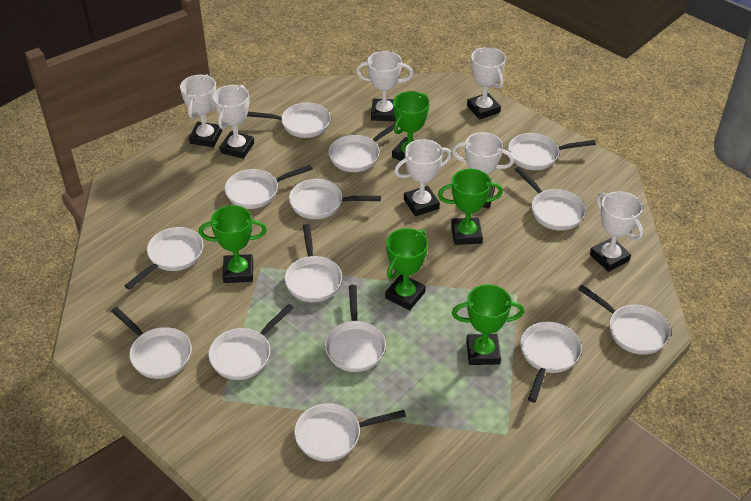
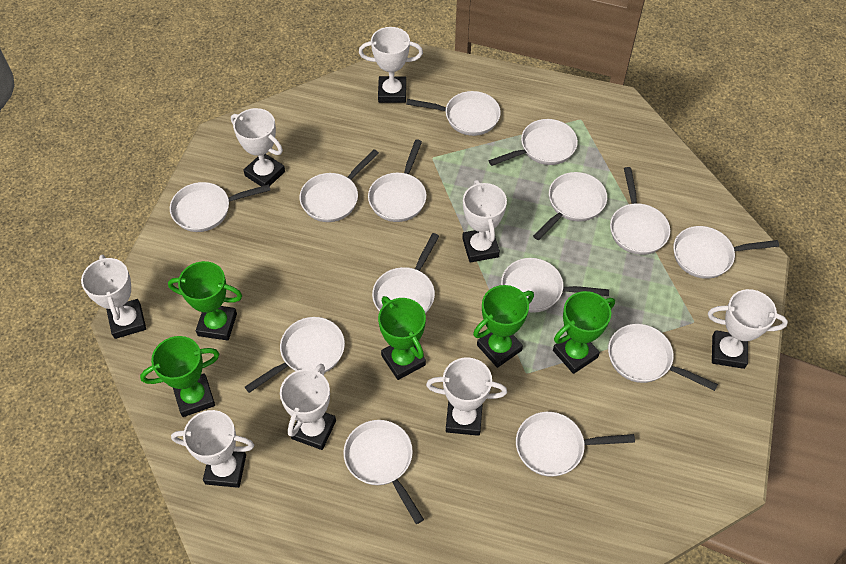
white trophy: [180,74,222,147] [213,85,254,159] [356,51,413,121] [394,139,452,216] [452,132,514,208] [467,47,506,120] [590,191,643,272] = 7 -> [81,254,146,339] [171,410,254,488] [231,108,285,186] [280,364,336,450] [359,27,423,103] [426,358,507,436] [462,180,507,263] [708,289,788,369] = 8

